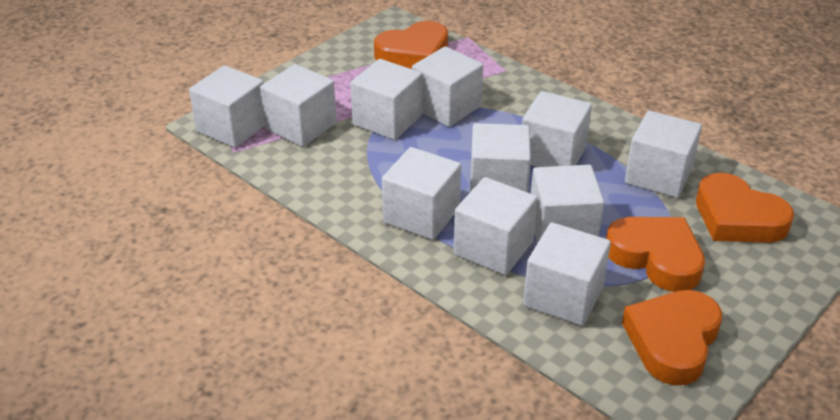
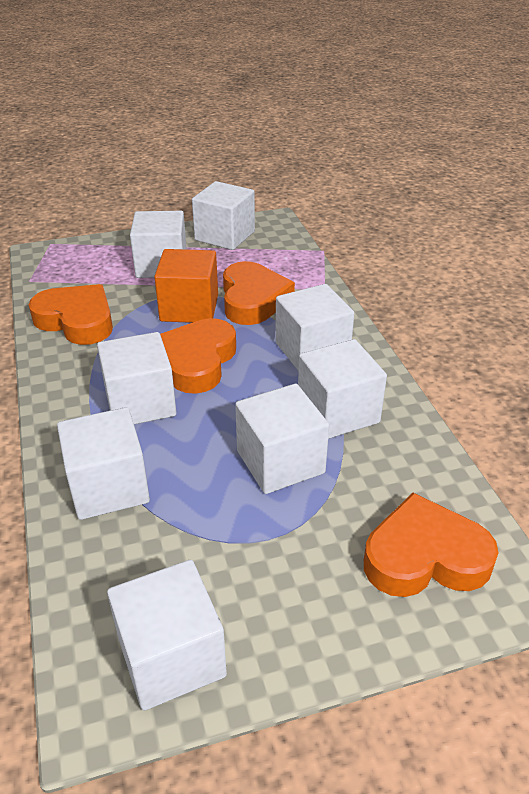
orange cube: none = 0 -> [154,249,218,323] = 1
white cube: [189,65,265,148] [260,64,337,147] [350,59,422,140] [382,147,461,240] [412,46,483,127] [454,177,538,275] [470,123,531,192] [522,91,592,167] [523,222,611,326] [531,165,604,244] [625,111,702,198] = 11 -> [57,407,150,520] [97,332,177,424] [107,560,227,711] [130,211,187,278] [192,181,255,250] [235,384,329,494] [275,284,354,371] [298,339,387,439] = 8

